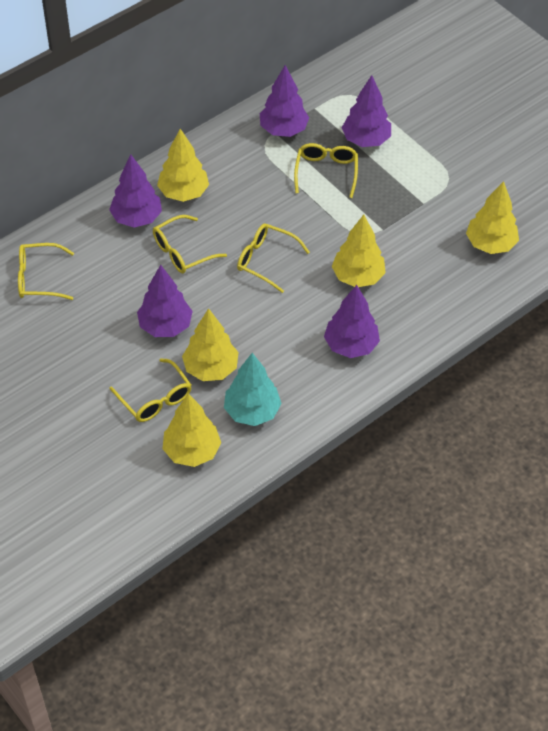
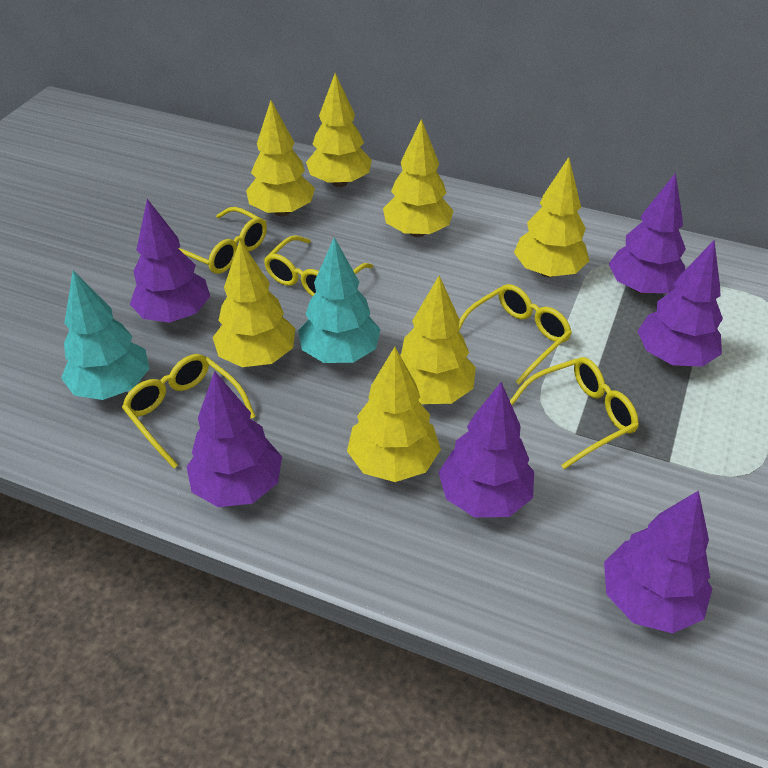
purple tree: [109,154,162,227] [137,265,193,337] [260,65,309,137] [324,285,380,358] [342,75,391,147] = 5 -> [130,199,210,323] [186,371,282,507] [438,382,534,517] [604,491,712,633] [609,173,686,294] [638,241,723,367] = 6
turquoise tree: [224,353,282,426] = 1 -> [61,270,150,400] [298,237,381,363] = 2
yellow tree: [157,129,209,202] [162,394,221,467] [182,308,238,381] [332,215,386,287] [466,181,519,254] = 5 -> [213,241,295,367] [246,100,315,216] [306,73,372,187] [347,347,441,482] [383,119,454,237] [400,276,476,404] [514,157,590,277] = 7

